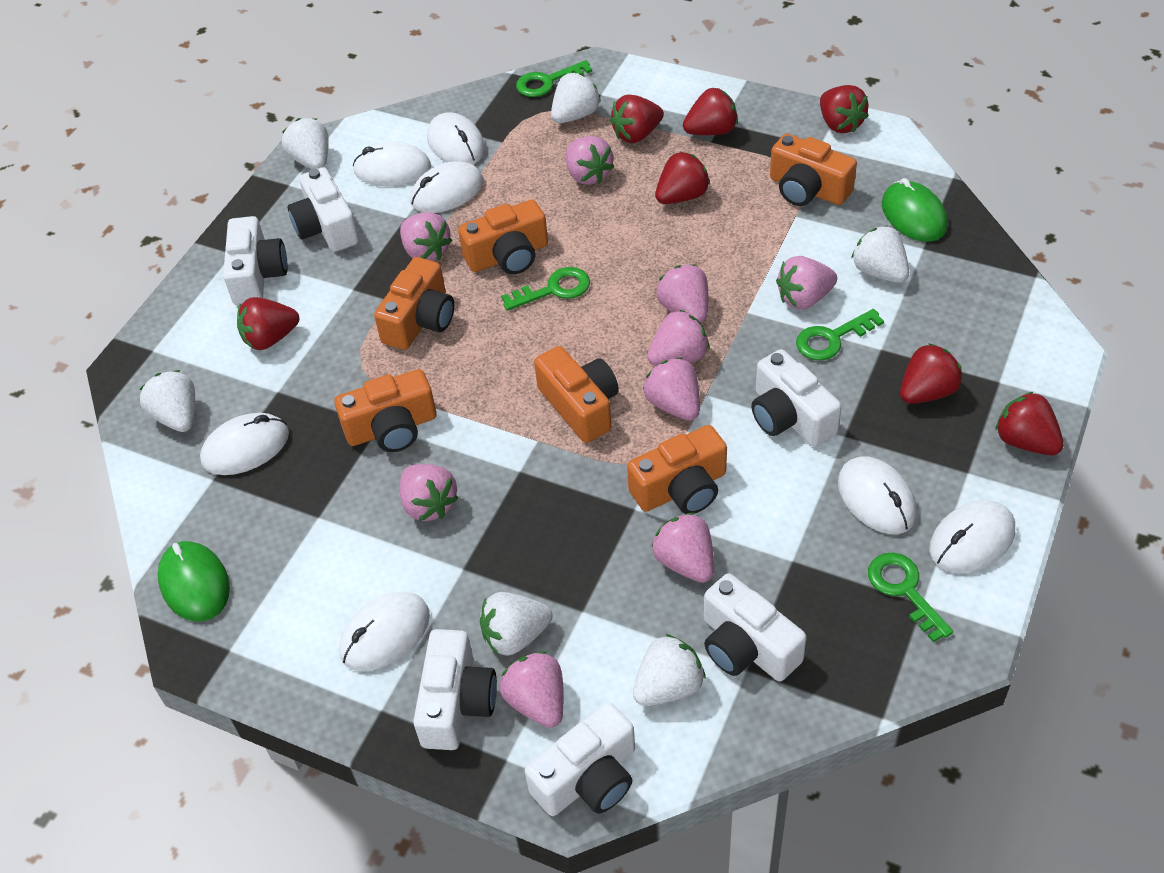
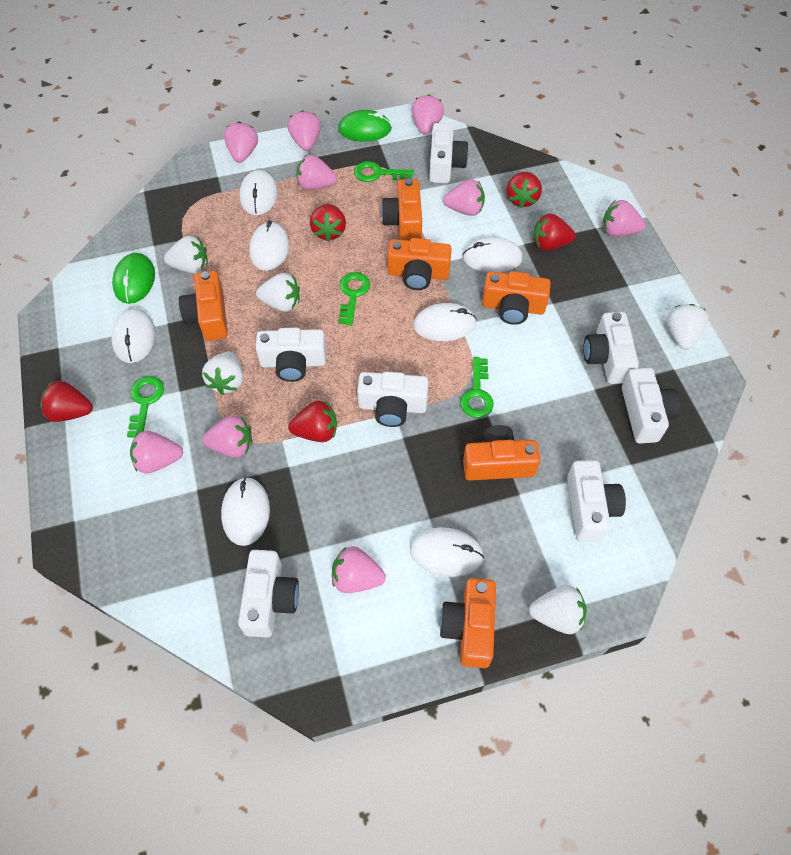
red strawberry: [237,297,299,350] [610,94,664,143] [655,152,710,204] [683,88,738,135] [820,85,869,133] [900,343,962,404] [995,392,1064,455] = 7 -> [40,381,93,422] [288,401,337,442] [310,204,346,242] [506,172,542,208] [533,214,576,251] = 5
white camera: [223,216,288,305] [288,167,359,252] [413,629,497,750] [525,702,635,816] [704,573,807,682] [751,349,842,447] = 6 -> [238,550,299,637] [256,328,326,382] [357,372,429,427] [429,123,469,183] [567,460,626,542] [583,312,639,384] [622,368,681,444] = 7
white strawberry: [139,370,195,432] [282,118,329,169] [480,592,552,656] [551,73,601,123] [633,634,706,706] [851,225,909,283] = 6 -> [164,236,208,273] [202,351,243,395] [256,273,300,312] [529,585,587,634] [667,304,708,350] = 5

